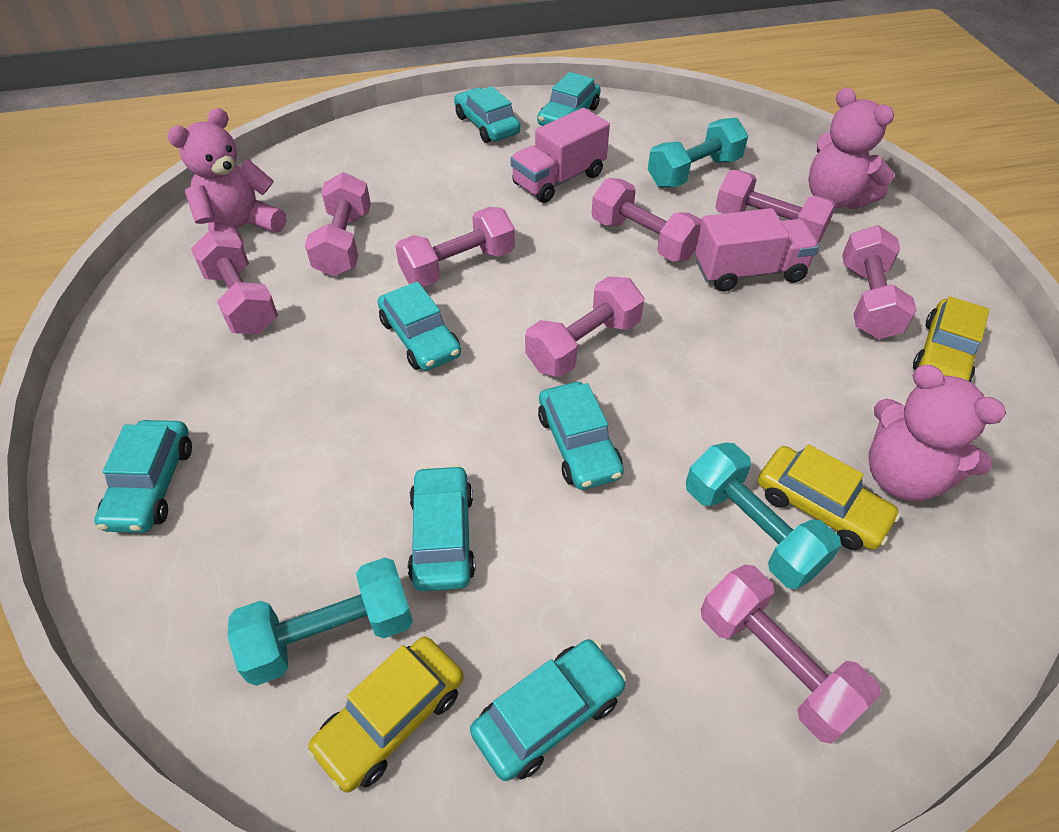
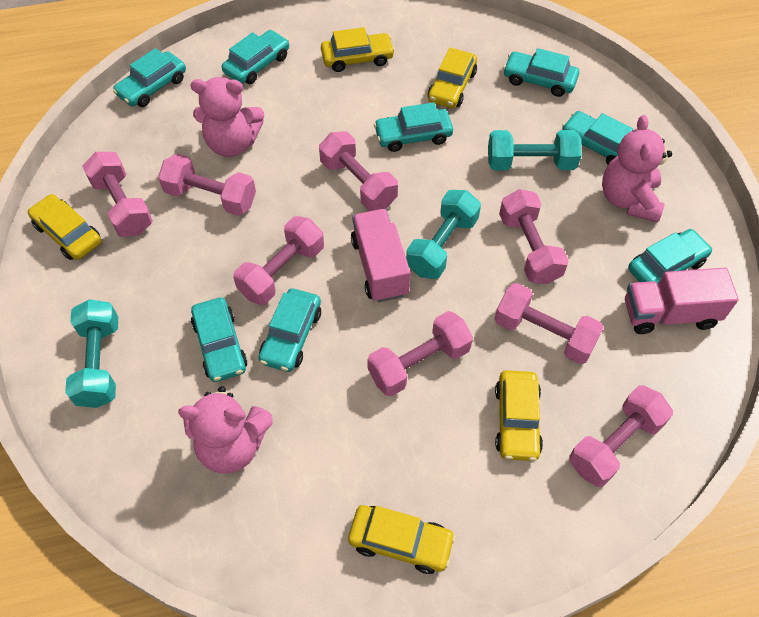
turquoise car: [94,420,192,533] [378,281,461,371] [408,465,476,591] [454,86,521,143] [470,639,626,781] [537,72,601,126] [538,382,624,490] = 7 -> [113,48,186,107] [191,297,247,382] [222,30,289,84] [258,288,321,372] [374,102,453,152] [503,48,579,97] [562,111,633,164] [628,229,712,283] = 8
yellow car: [307,637,464,793] [758,444,901,550] [913,296,989,382] = 3 -> [28,194,101,260] [321,27,395,72] [348,505,456,574] [428,47,477,108] [495,370,543,461] = 5

